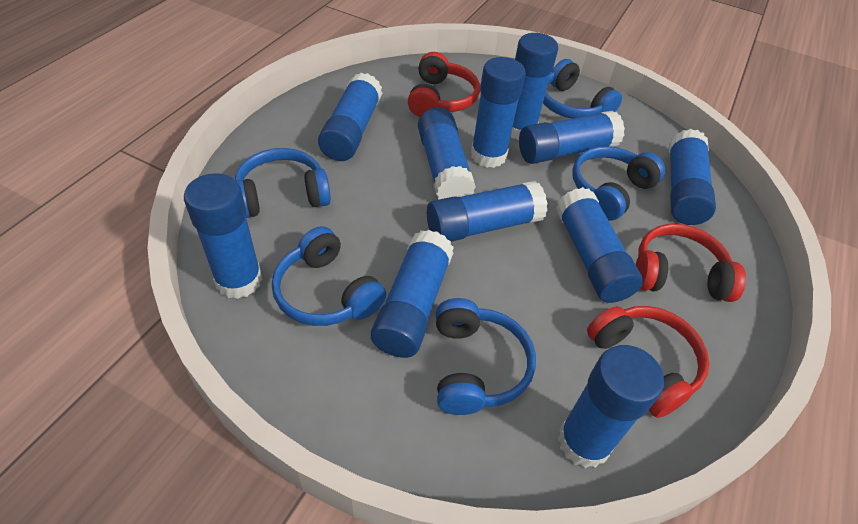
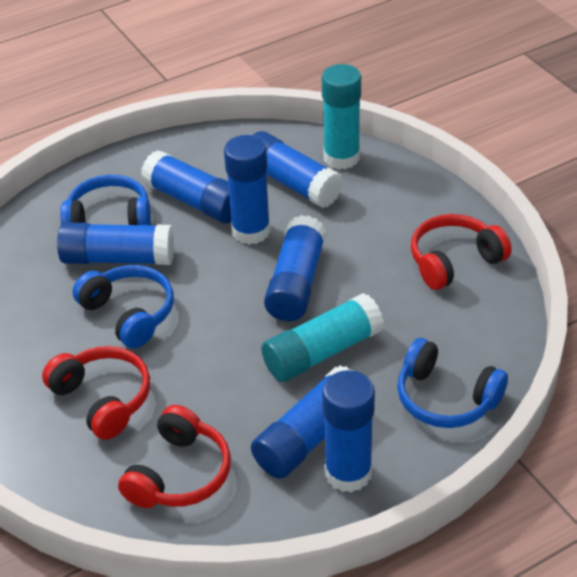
blue glue stick: [184,173,262,299] [318,72,382,161] [371,230,454,358] [418,107,476,199] [427,181,548,242] [471,57,526,168] [511,33,558,140] [519,110,625,164] [556,187,643,303] [558,345,664,468] [669,129,716,225] = 11 -> [57,223,174,265] [140,150,231,223] [224,135,270,245] [251,365,353,479] [252,131,343,208] [264,215,326,321] [322,370,375,493] = 7
blue headphones: [235,148,331,218] [272,226,386,326] [436,298,536,415] [543,59,622,119] [572,146,665,220] = 5 -> [60,175,151,225] [73,265,174,348] [397,338,508,428] = 3
turquoise glue stick: none = 0 -> [261,293,384,382] [322,64,361,170] = 2

